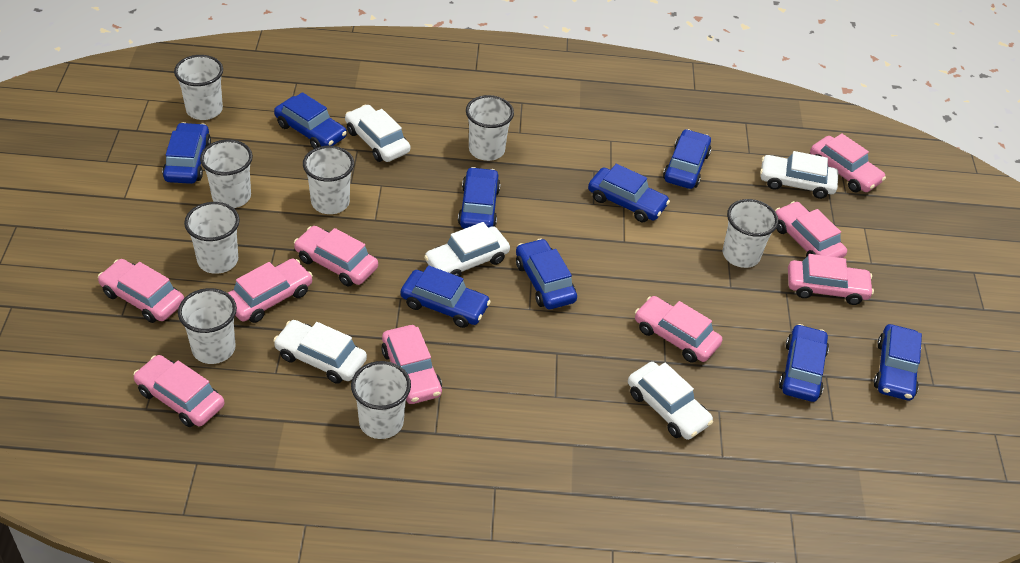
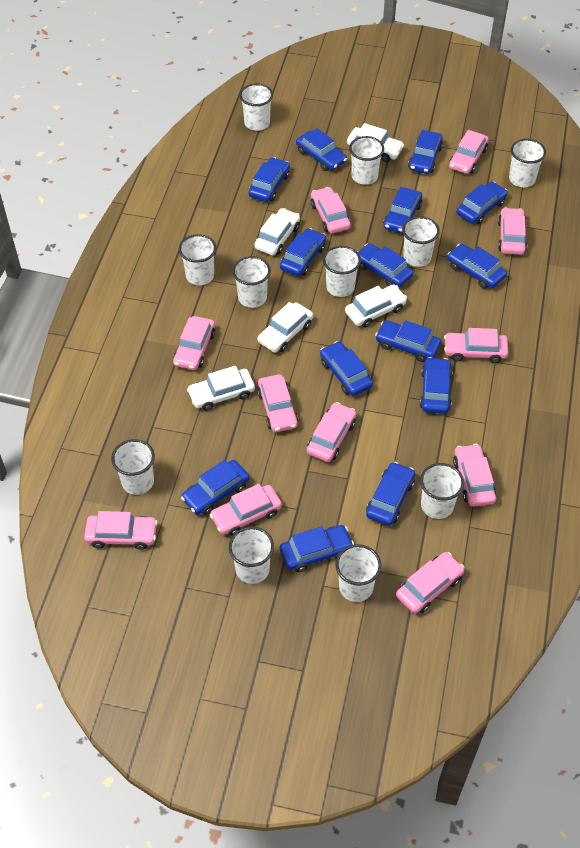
blue car: [162,122,211,184] [274,92,347,149] [400,265,491,328] [458,167,500,229] [516,239,577,309] [588,164,670,222] [663,129,711,189] [779,324,829,402] [874,324,922,401] = 9 -> [181,460,249,515] [248,157,290,202] [280,228,326,277] [280,525,354,572] [296,128,347,171] [320,341,373,396] [357,243,414,288] [366,462,415,526] [375,320,441,362] [383,187,422,234] [408,130,443,174] [420,357,453,414] [448,244,507,289] [457,181,508,224] = 14
pink car: [98,259,184,323] [133,355,225,427] [228,259,313,323] [294,226,378,286] [381,325,442,404] [635,296,722,363] [775,201,847,258] [788,254,874,305] [810,133,886,192] = 9 -> [84,511,158,550] [173,316,216,370] [210,484,282,536] [257,374,298,432] [307,402,356,462] [311,187,351,234] [396,552,465,614] [444,328,509,363] [449,130,489,174] [453,444,497,507] [498,207,527,255] = 11
white cup: [174,55,223,120] [178,288,237,364] [184,202,240,274] [200,139,253,208] [303,146,354,214] [351,361,411,439] [466,95,514,161] [723,199,778,268] = 8 -> [111,439,155,495] [179,234,216,285] [229,527,274,584] [232,256,271,308] [239,83,273,131] [323,246,361,297] [335,544,381,602] [349,136,384,185] [402,216,440,267] [420,463,464,519] [509,139,546,187] = 11

